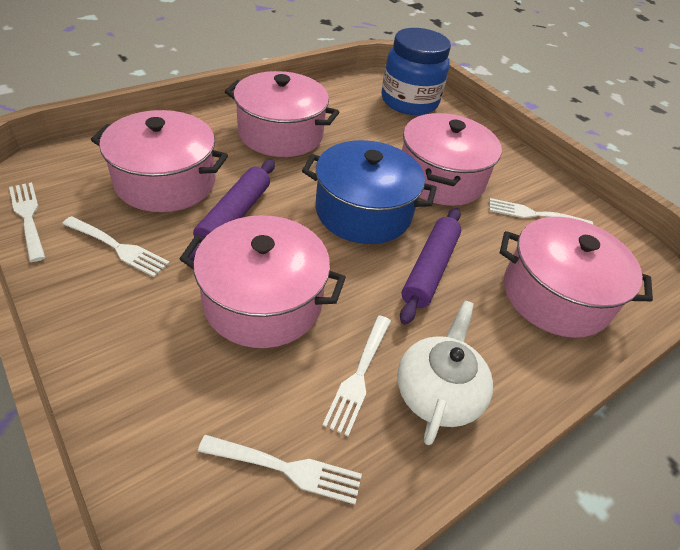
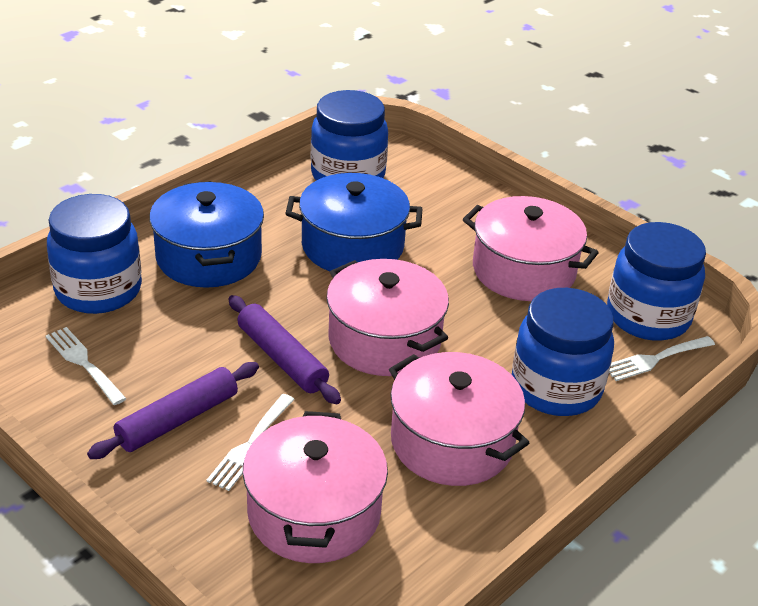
blue jar: [382,28,451,115] = 1 -> [47,194,142,314] [311,90,388,181] [512,288,614,416] [607,222,706,341] = 4
blue pot: [302,140,437,244] = 1 -> [149,181,264,288] [285,173,422,271] = 2
pink pot: [91,110,228,212] [180,215,346,348] [225,71,339,157] [402,113,502,206] [500,217,653,338] = 5 -> [242,411,388,563] [326,259,449,376] [389,352,529,486] [463,196,599,301] = 4
white fork: [9,182,46,262] [62,216,170,277] [198,435,362,505] [322,315,391,436] [489,198,593,224] = 5 -> [46,327,127,405] [206,394,295,491] [609,336,715,381] = 3
white teapot: [397,301,493,445] = 1 -> none = 0

